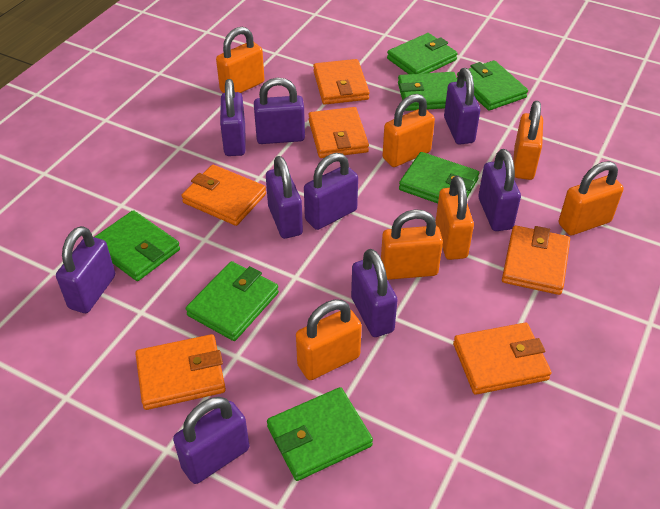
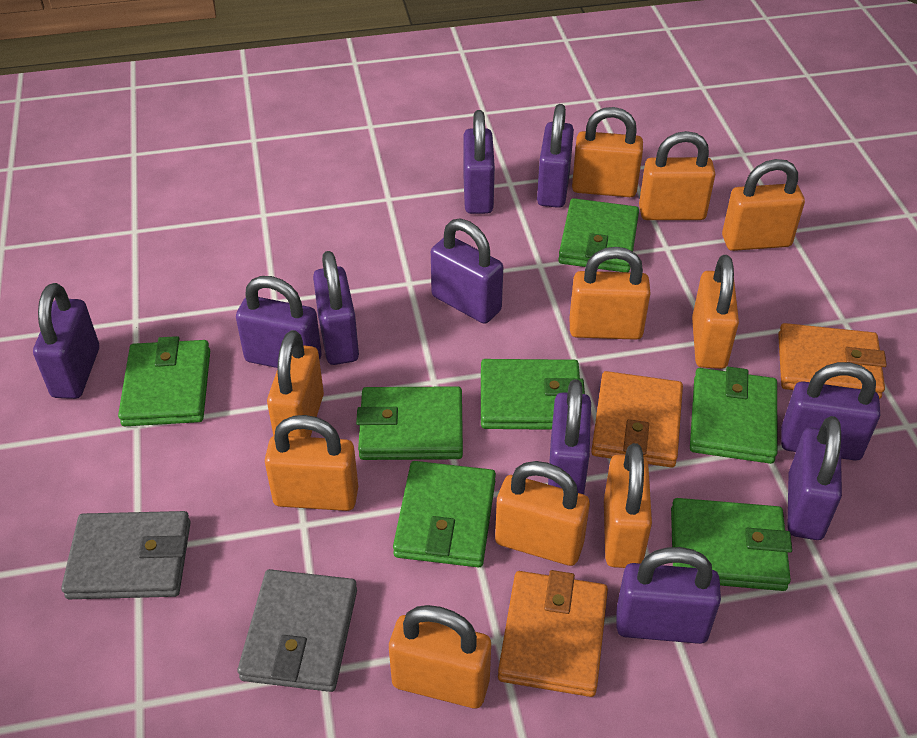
grey wallet: none = 0 -> [61,511,191,599] [237,569,357,692] = 2
orange padlock: [216,27,264,93] [296,299,362,380] [381,210,443,280] [382,94,435,167] [436,176,474,260] [513,101,543,180] [559,161,624,235] = 7 -> [265,415,358,511] [267,330,324,437] [389,605,491,708] [495,461,590,566] [569,247,651,340] [572,107,643,197] [604,443,652,568] [639,131,715,220] [692,255,739,369] [722,159,805,251] = 10
orange wallet: [135,334,226,410] [181,165,266,226] [308,107,369,158] [313,59,370,105] [453,323,551,395] [502,225,570,295] = 6 -> [498,570,608,697] [591,371,683,467] [778,323,887,399] = 3
purple padlock: [56,226,115,313] [173,397,249,484] [220,79,245,156] [254,78,305,144] [266,156,303,239] [304,153,358,230] [351,249,398,337] [444,68,480,145] [478,149,521,231] = 9 -> [33,283,99,399] [236,276,322,368] [313,251,359,365] [431,219,503,324] [463,110,495,214] [537,104,574,208] [548,379,591,494] [617,547,721,644] [781,362,880,461] [787,416,842,540] = 10

